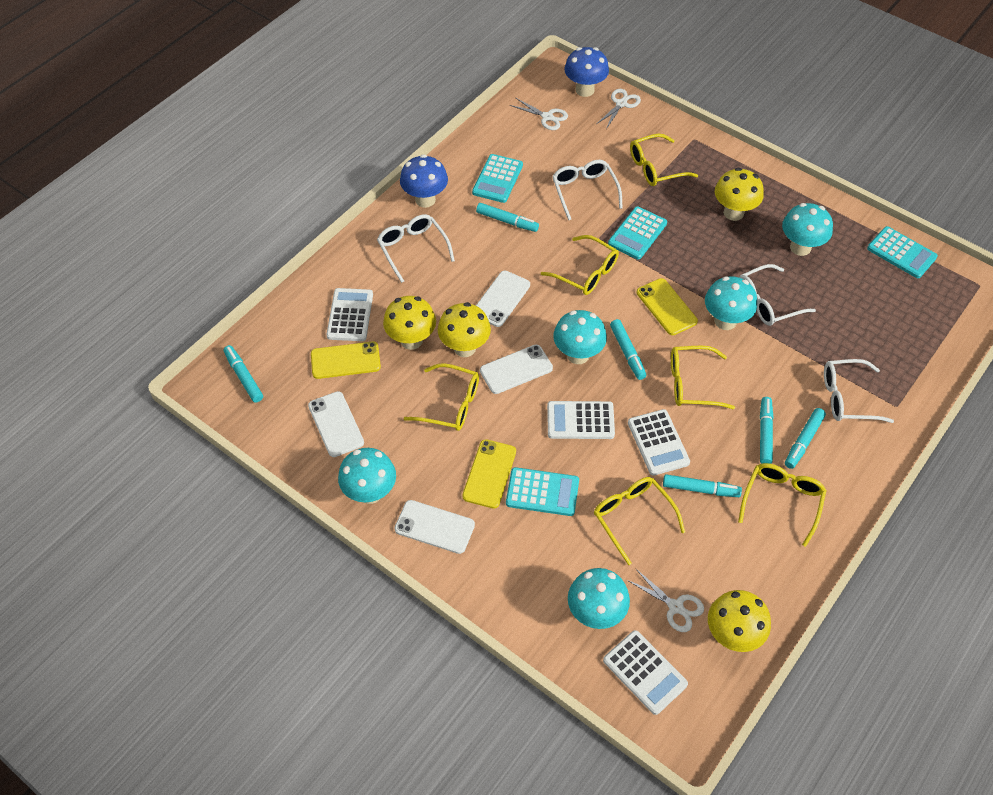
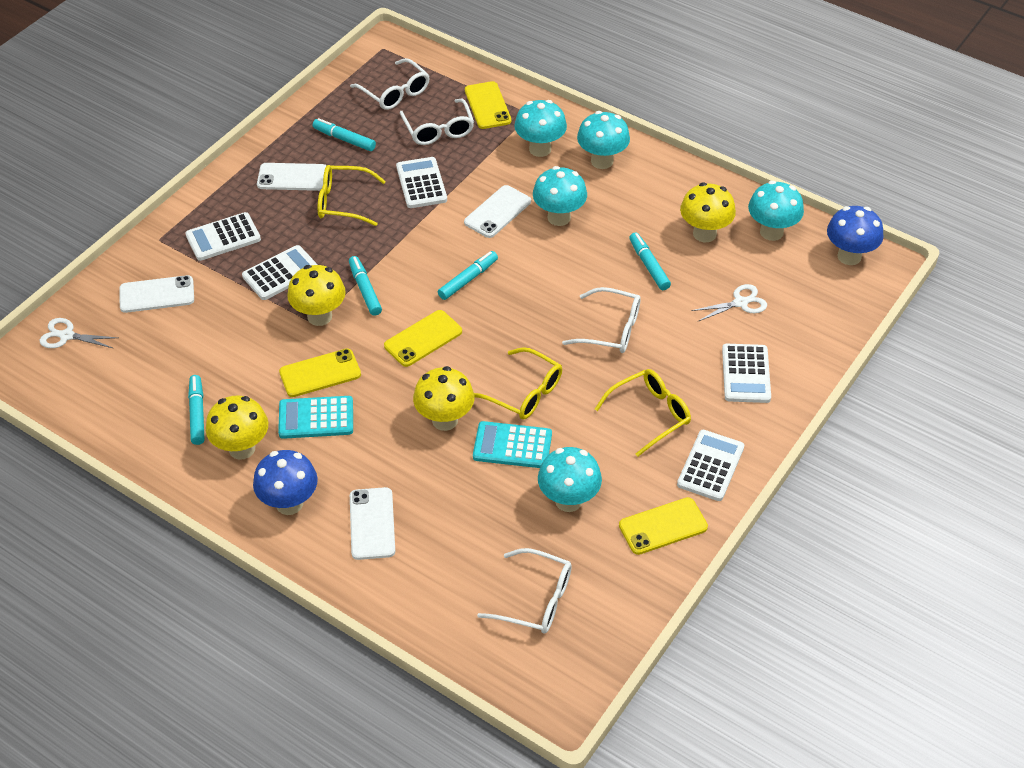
turquoise calculator: [472,154,523,203] [506,467,579,516] [608,207,667,260] [867,226,938,278] = 4 -> [278,396,353,439] [473,421,552,468] = 2
turquoise marker: [224,345,263,402] [476,203,539,232] [610,319,646,380] [663,474,742,497] [760,397,773,464] [785,408,826,469] = 6 -> [188,375,205,445] [313,118,376,151] [349,256,382,316] [438,251,498,300] [629,232,671,290] = 5
white calculator: [326,288,373,341] [547,401,615,439] [603,630,688,715] [628,409,690,476] = 4 -> [185,212,261,261] [242,245,318,300] [396,157,447,208] [677,430,744,501] [722,344,771,403] = 5
white scissors: [510,98,568,130] [597,89,641,129] [627,569,704,632] = 3 -> [40,318,118,348] [691,284,767,321] = 2
yellow glasses: [404,363,479,431] [541,235,619,295] [594,477,685,565] [630,134,698,186] [671,346,735,409] [738,463,827,547] = 6 -> [318,165,386,226] [474,347,562,420] [595,369,691,457] = 3
yellow phone: [311,342,381,379] [462,439,516,508] [637,278,698,335] = 3 -> [279,349,361,397] [384,310,462,367] [465,81,511,129] [619,497,708,555] = 4

